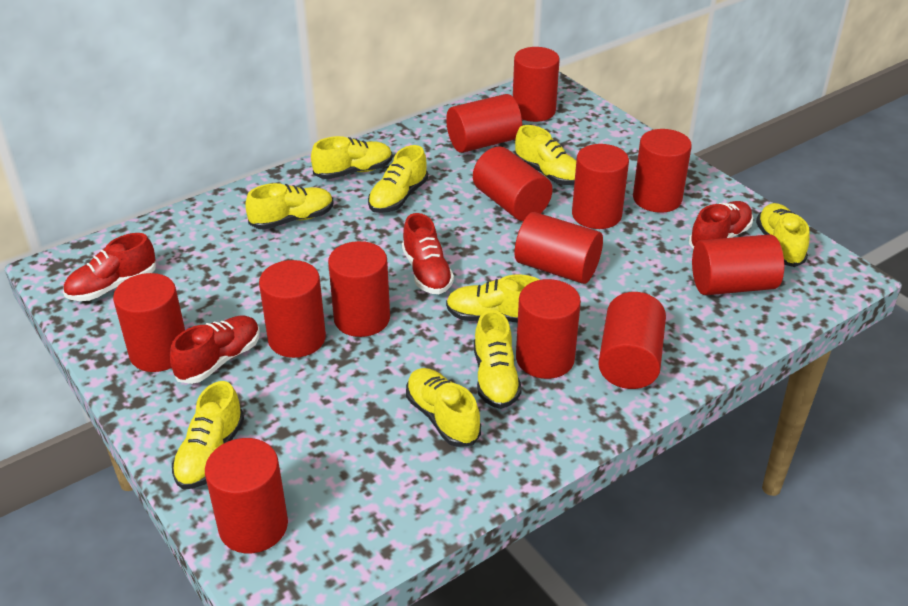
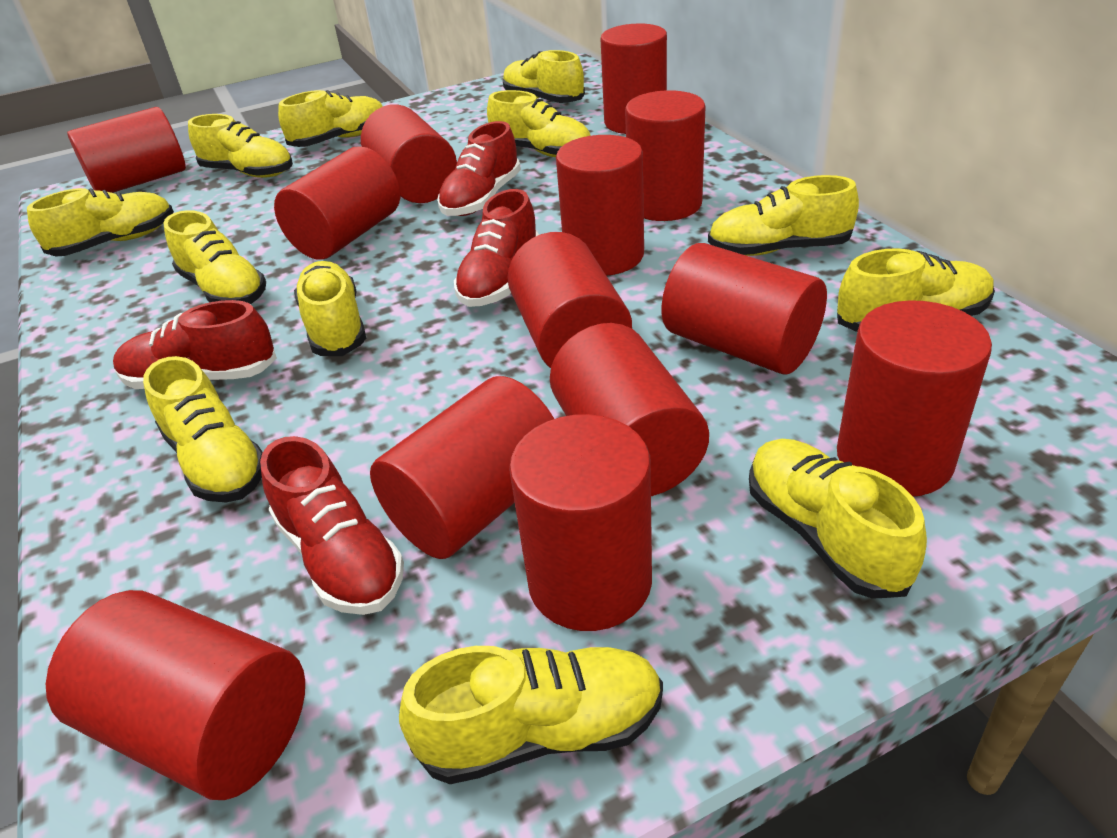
yellow shoe: [172,381,244,489] [245,183,333,229] [311,136,392,179] [368,145,428,213] [406,368,481,447] [446,275,539,323] [474,310,522,409] [515,125,576,185] [756,203,809,267] = 9 -> [27,188,174,256] [143,356,263,502] [163,210,266,304] [188,114,293,178] [278,90,383,147] [294,261,366,356] [399,646,663,784] [487,90,591,157] [503,50,585,103] [708,175,859,256] [749,439,927,599] [837,248,995,332] = 12

